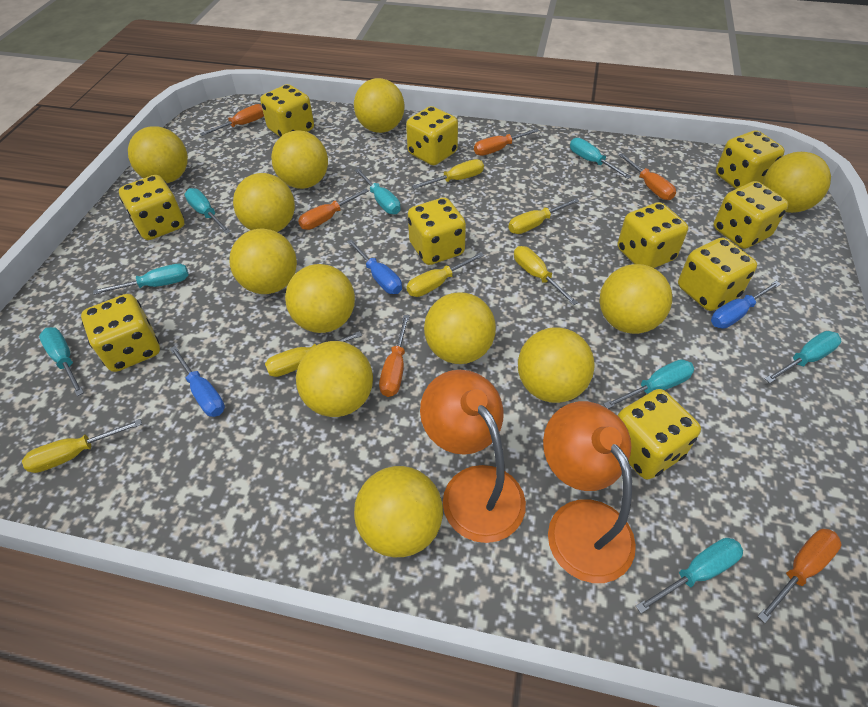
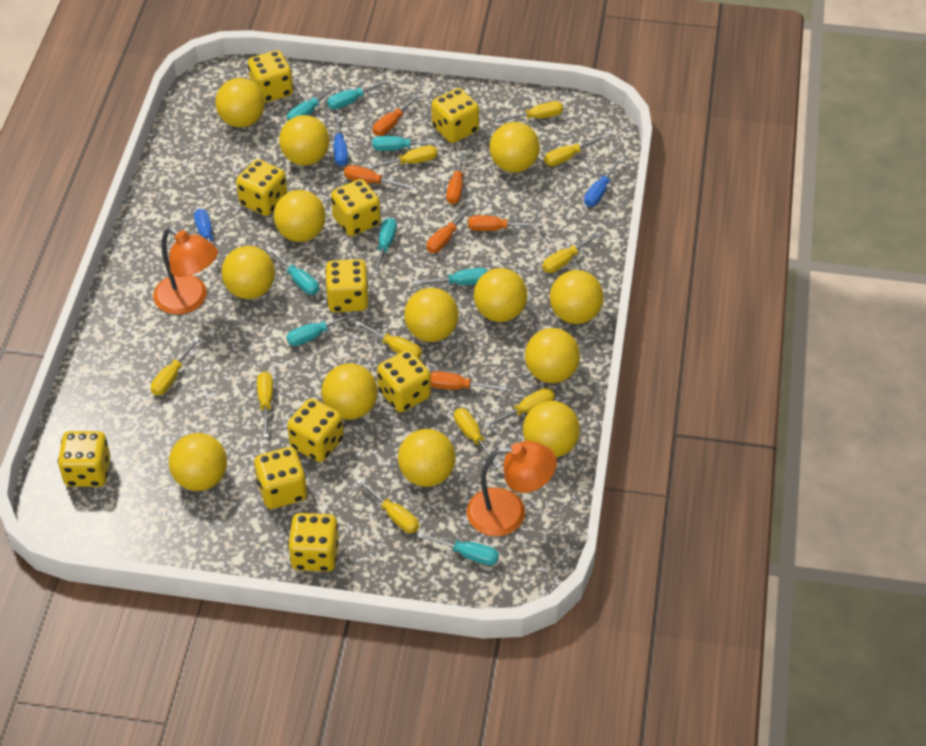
yellow ball: [128,126,188,183] [229,229,297,294] [233,173,295,232] [271,131,328,189] [285,264,355,333] [296,341,373,417] [354,78,405,133] [354,466,443,557] [424,292,496,364] [518,327,595,403] [599,264,672,334] [763,152,831,213] = 12 -> [169,433,227,491] [215,78,265,127] [221,246,275,299] [274,190,326,242] [279,115,329,166] [321,363,378,420] [398,429,456,487] [404,288,459,342] [474,268,527,322] [490,122,540,173] [523,401,580,458] [525,328,580,383] [550,270,604,324] = 13
yellow screwdriver: [22,419,142,473] [265,331,362,377] [407,252,484,297] [412,159,484,189] [508,198,579,234] [514,246,578,306] = 6 -> [151,337,199,396] [257,371,273,438] [355,321,422,359] [357,479,419,533] [368,145,437,169] [454,408,501,469] [484,388,555,428] [495,101,563,122] [543,232,602,273] [544,134,607,166] = 10

